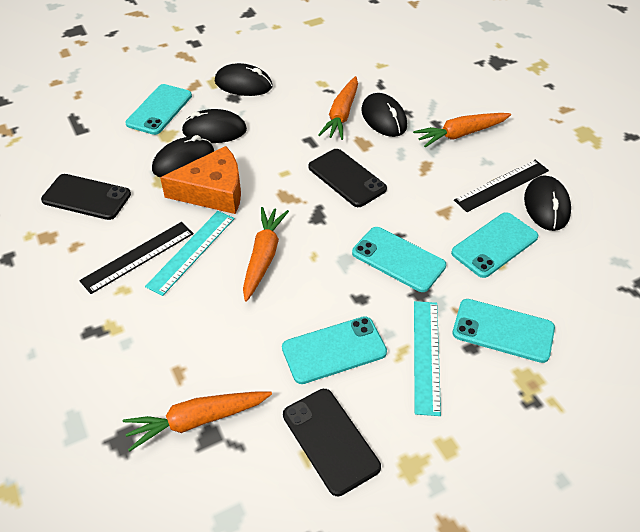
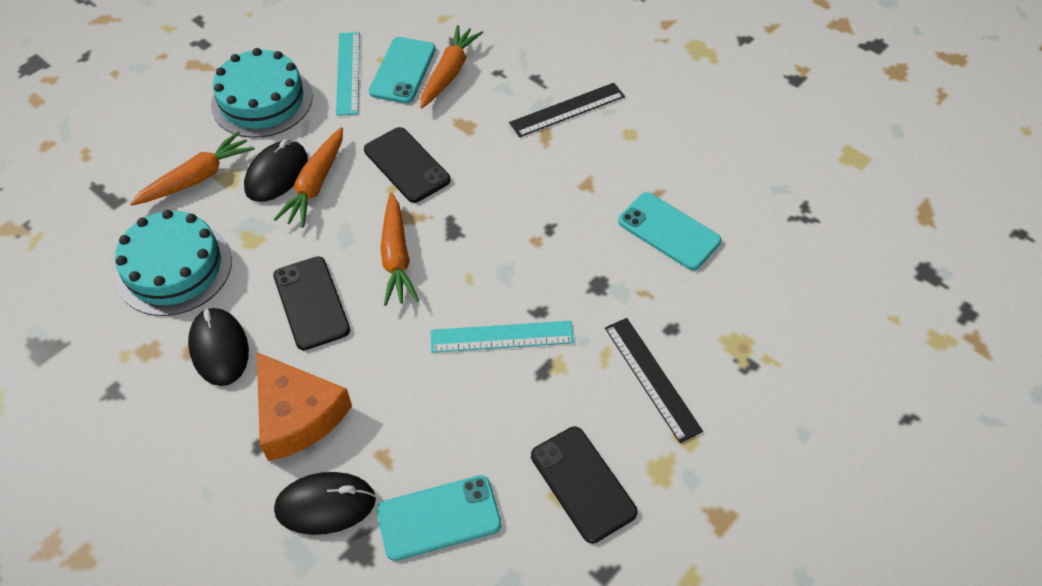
black mouse: [152,135,214,177] [182,109,247,143] [215,63,273,96] [361,93,407,137] [524,175,571,231] = 5 -> [188,308,249,386] [244,139,308,202] [274,472,376,535] = 3
turquoise cake: none = 0 -> [115,210,232,316] [211,48,313,138] = 2
turquoise phone: [125,84,192,135] [282,316,387,384] [352,227,446,292] [451,212,538,278] [453,299,555,363] = 5 -> [369,37,436,104] [377,475,501,561] [618,192,721,270] = 3

